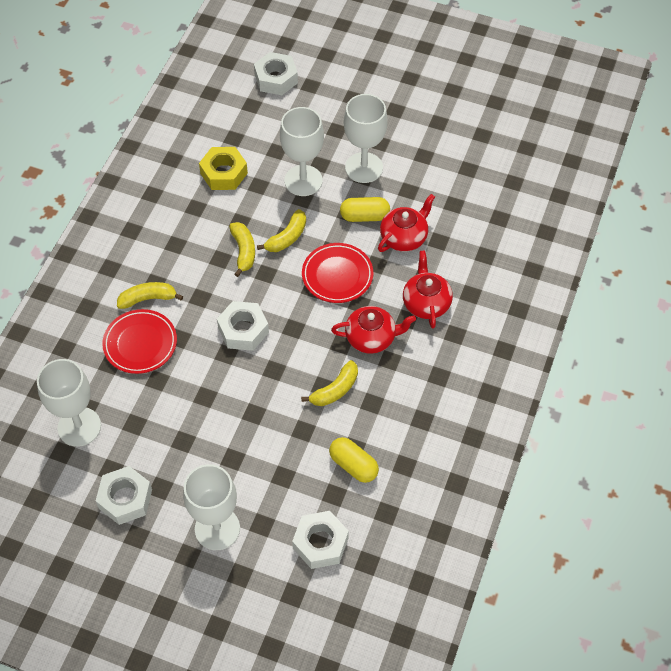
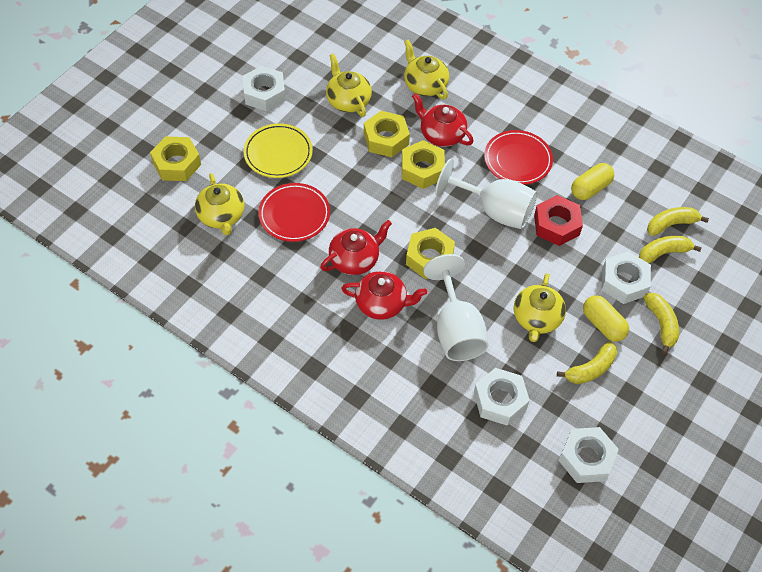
red nut: none = 0 -> [534,195,583,246] = 1
white goblet: [37,359,101,447] [183,464,240,550] [280,107,324,196] [344,94,388,183] = 4 -> [423,254,489,361] [435,158,537,229] = 2
yellow nut: [199,147,248,190] = 1 -> [150,136,201,181] [364,111,410,157] [402,140,445,189] [406,228,455,279] = 4
yellow plate: none = 0 -> [243,123,313,178] = 1
yellow teapot: none = 0 -> [195,173,245,235] [326,53,372,117] [404,40,449,99] [514,273,566,342] = 4

